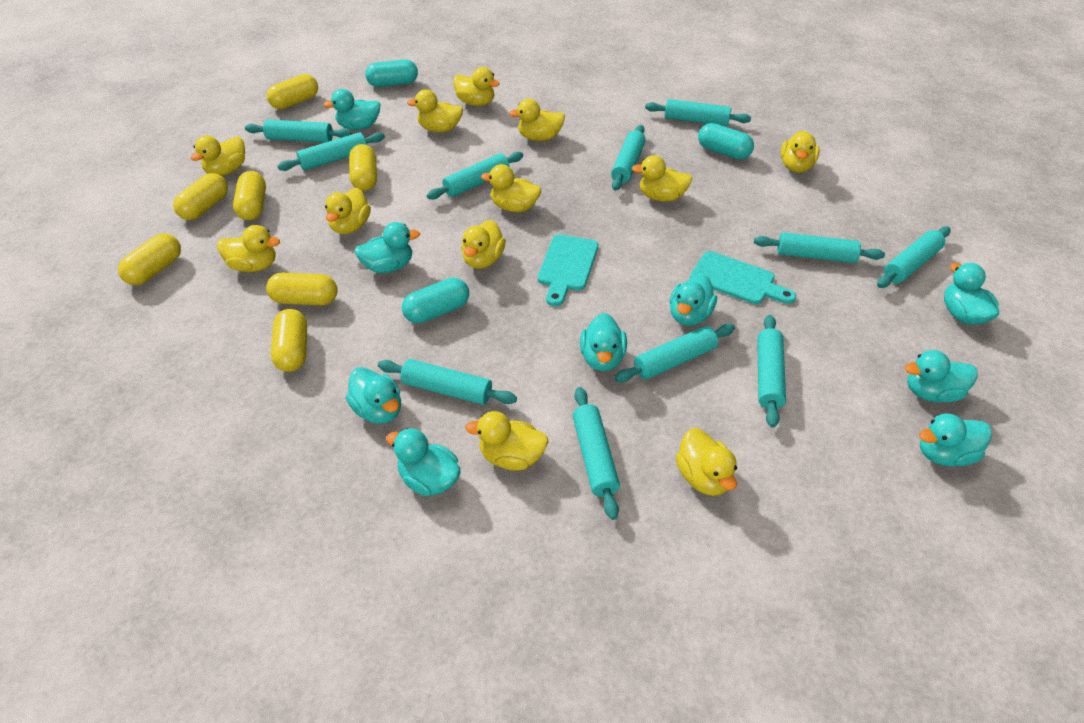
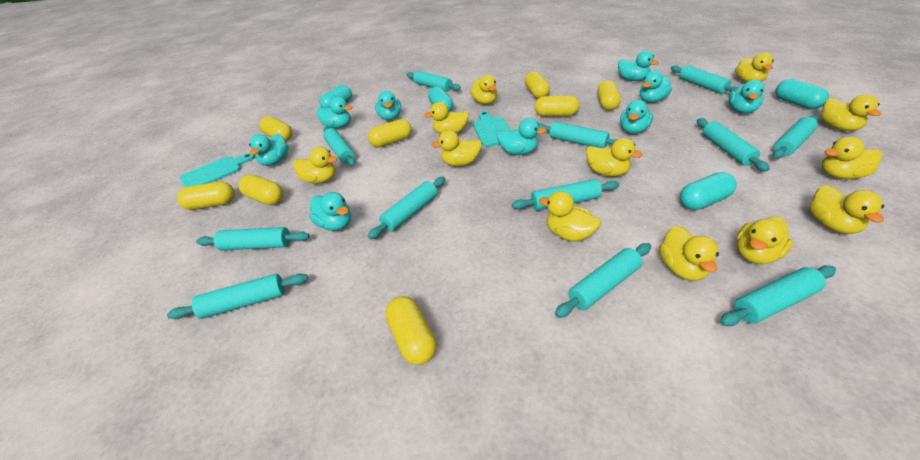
turquoise capsule: [365,59,418,87] [402,278,469,324] [698,123,754,160] = 3 -> [320,85,352,108] [428,86,453,112] [680,172,737,210] [775,79,829,109] = 4
turquoise rolling pin: [245,119,352,142] [277,132,385,171] [378,359,517,405] [427,152,523,200] [573,387,620,520] [611,125,646,191] [614,324,735,382] [645,99,751,126] [754,232,885,263] [757,315,786,428] [877,226,950,288] = 11 -> [167,274,308,319] [196,227,309,250] [323,127,356,166] [368,177,445,239] [407,71,461,92] [512,179,619,211] [538,122,618,148] [555,243,651,318] [671,65,738,94] [697,118,770,172] [720,265,836,326] [773,115,818,159] = 12
yellow capsule: [118,233,181,285] [173,173,228,220] [233,171,266,220] [266,273,338,305] [267,74,318,109] [271,309,307,372] [349,144,377,191] = 7 -> [177,181,235,210] [238,175,283,205] [259,116,292,141] [368,119,412,148] [385,296,437,365] [525,71,550,99] [534,95,579,116] [597,80,621,110] = 8

